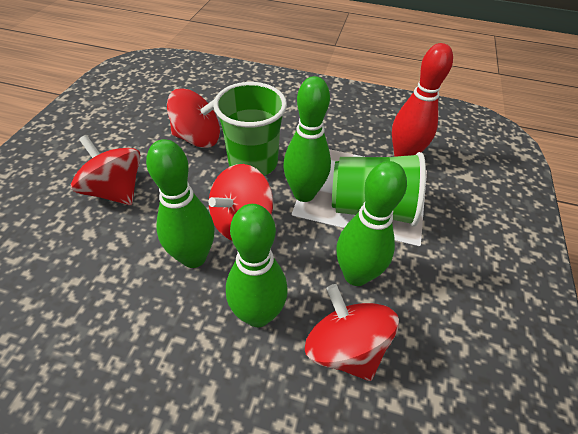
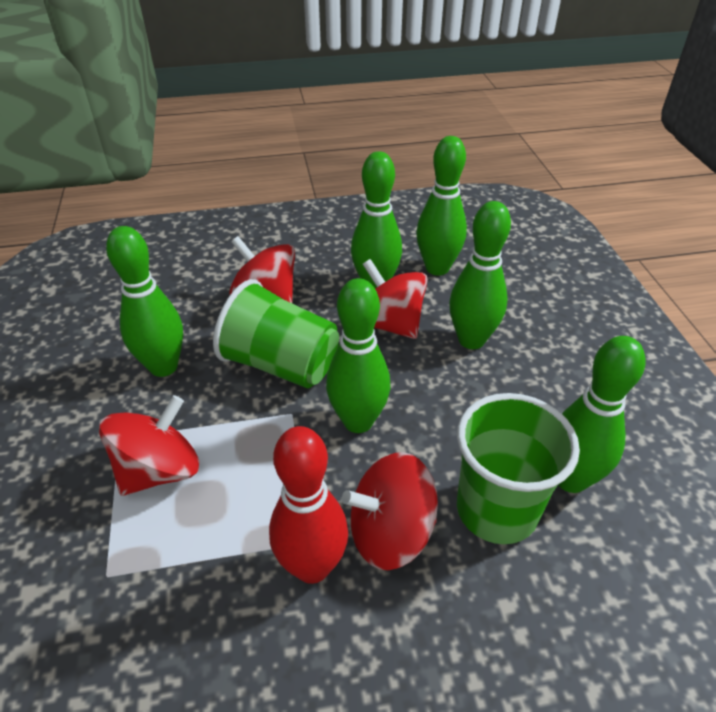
green bowling pin: [146,139,215,268] [226,204,288,327] [283,76,331,202] [336,161,407,286] = 4 -> [106,226,183,377] [326,278,390,433] [351,151,402,288] [416,136,467,276] [449,201,511,349] [558,336,645,493] = 6

